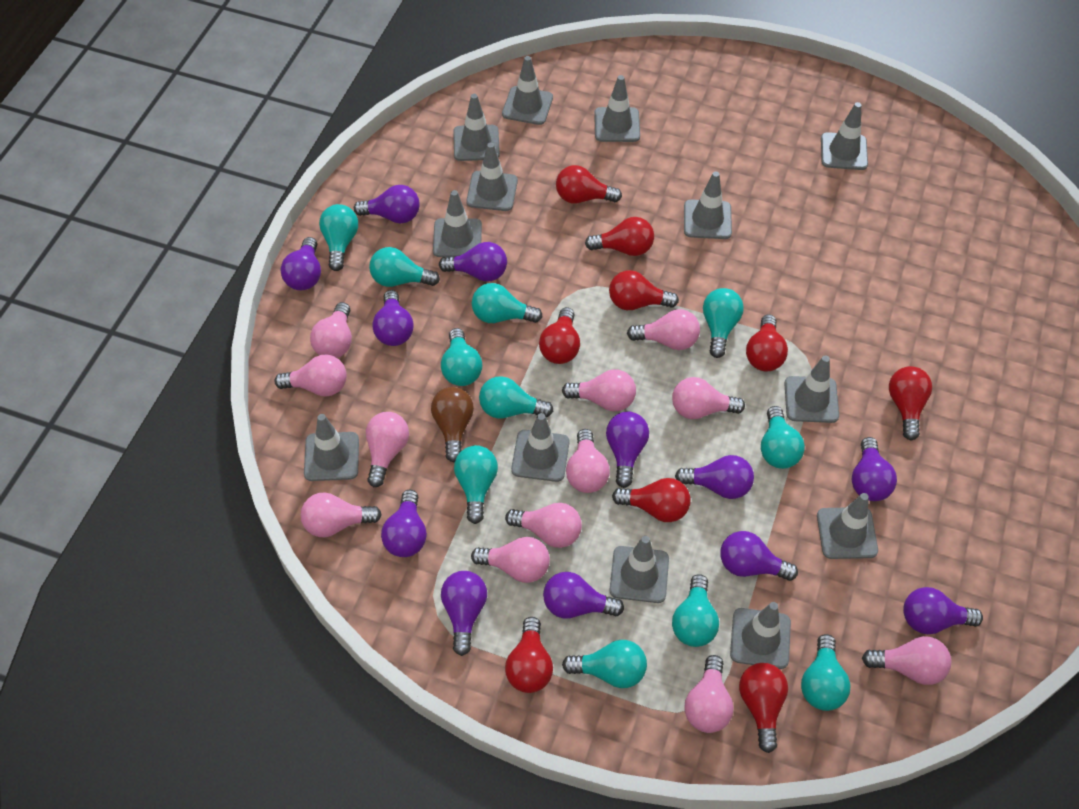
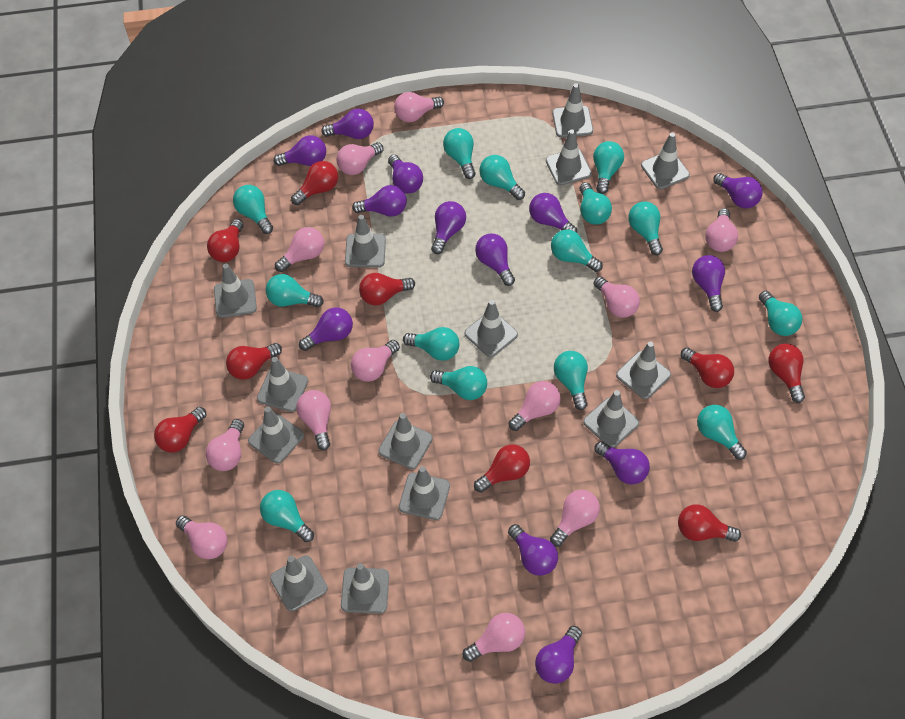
brown light bulb: [431,387,474,462] = 1 -> none = 0
grey traffic cone: [304,414,359,481] [433,190,482,257] [453,94,500,161] [466,143,518,211] [502,56,553,125] [511,413,570,482] [594,75,640,142] [609,536,669,603] [684,171,732,239] [730,602,791,669] [784,355,839,423] [817,493,878,559] [821,102,868,170] = 13 -> [214,264,257,318] [248,407,304,463] [257,357,308,412] [270,555,328,611] [341,563,389,614] [345,215,386,267] [379,413,433,469] [399,466,450,520] [465,300,518,357] [546,129,592,185] [552,83,593,138] [583,390,639,447] [616,341,671,399] [641,133,690,189] = 14
purple light bulb: [281,237,321,290] [354,185,420,224] [372,290,413,346] [381,490,427,557] [439,242,507,282] [441,571,487,656] [543,572,624,618] [606,411,649,488] [675,455,754,499] [720,531,798,581] [851,437,897,501] [903,587,983,634] = 12 -> [274,135,326,166] [299,307,353,351] [321,109,374,139] [352,185,407,217] [388,155,423,194] [431,201,466,254] [475,233,515,286] [508,524,558,576] [529,193,578,233] [535,626,582,684] [595,441,650,485] [692,255,725,312] [713,173,762,208] = 13
turquoise light bulb: [319,204,358,271] [369,247,440,287] [441,328,482,386] [454,445,498,524] [472,283,542,323] [479,376,553,419] [562,640,647,688] [672,574,719,647] [703,288,744,358] [761,406,805,469] [801,634,851,711] = 11 -> [233,185,273,234] [260,490,314,542] [266,274,324,307] [403,327,459,361] [430,366,487,400] [443,128,476,179] [479,155,525,200] [551,230,603,272] [554,351,588,410] [579,182,612,225] [593,141,624,194] [628,201,663,255] [697,405,747,460] [759,291,802,336] = 14

